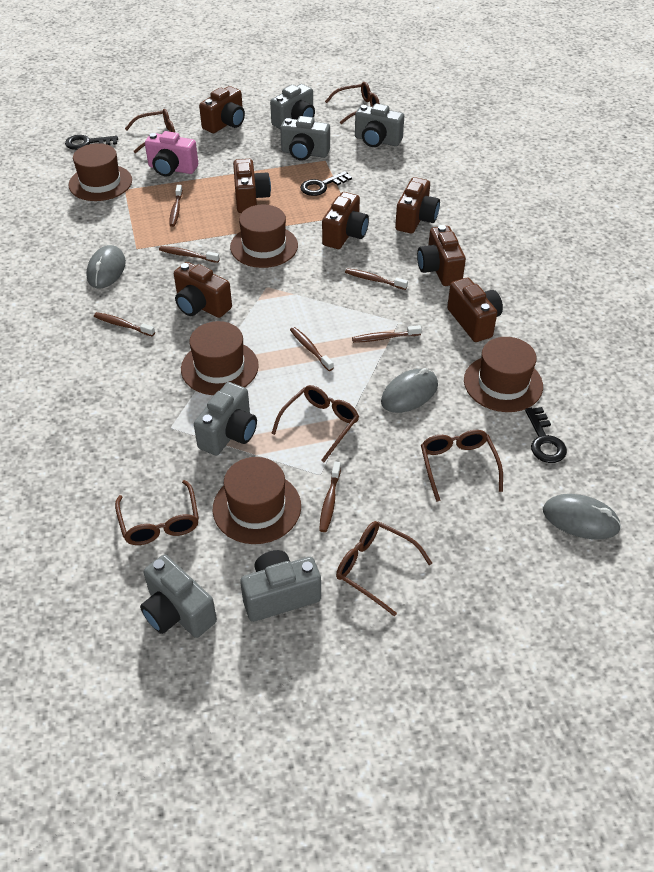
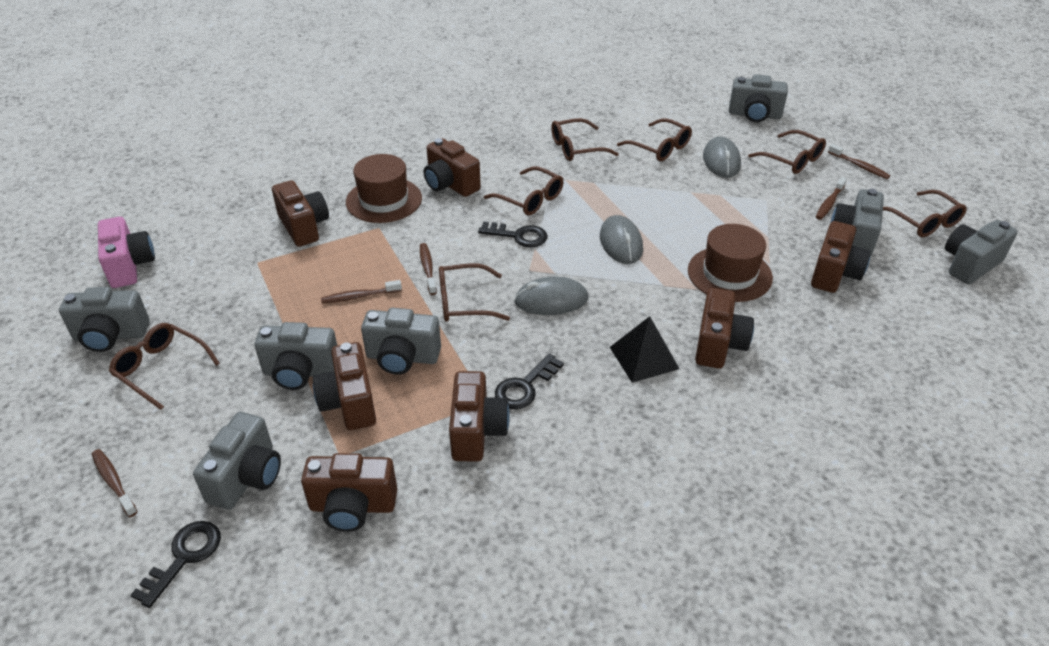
black pyramid: none = 0 -> [610,316,679,383] = 1
brown glasses: [115,480,199,545] [125,109,175,153] [271,385,359,462] [325,82,380,124] [336,521,432,616] [421,430,503,502] = 6 -> [109,323,220,410] [439,263,510,322] [484,166,564,215] [551,118,619,161] [617,118,692,161] [748,130,826,174] [883,190,967,237] = 7
brown hat: [69,143,132,201] [181,321,259,395] [213,457,301,544] [230,205,298,268] [464,337,543,412] = 5 -> [346,154,422,223] [688,224,773,302] = 2
brown toothbrush: [94,312,155,336] [159,246,220,263] [170,185,183,227] [290,327,334,371] [319,461,341,532] [345,268,408,290] [352,325,422,343] = 7 -> [92,449,138,517] [321,280,402,304] [420,243,437,295] [816,177,847,220] [828,144,890,179] = 5
grey camera: [140,555,217,638] [194,382,257,456] [240,550,321,622] [270,84,315,129] [280,116,330,160] [355,104,404,147] = 6 -> [59,287,150,352] [193,412,281,510] [254,322,337,390] [361,308,441,375] [729,74,788,122] [831,189,884,257] [945,220,1018,284] = 7

